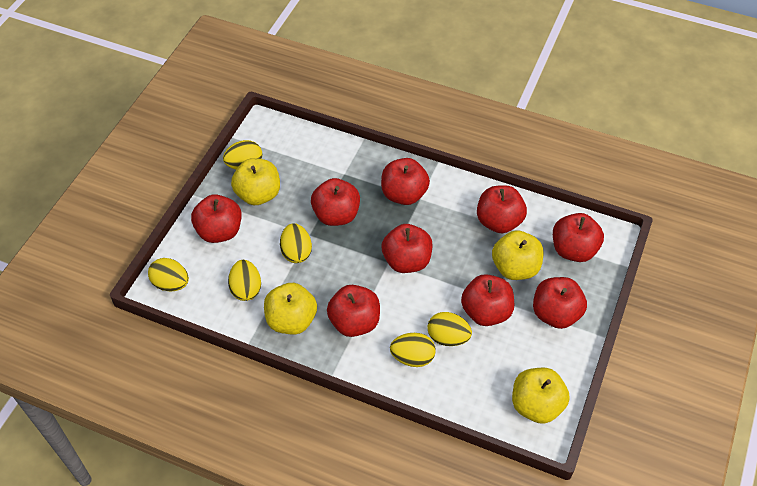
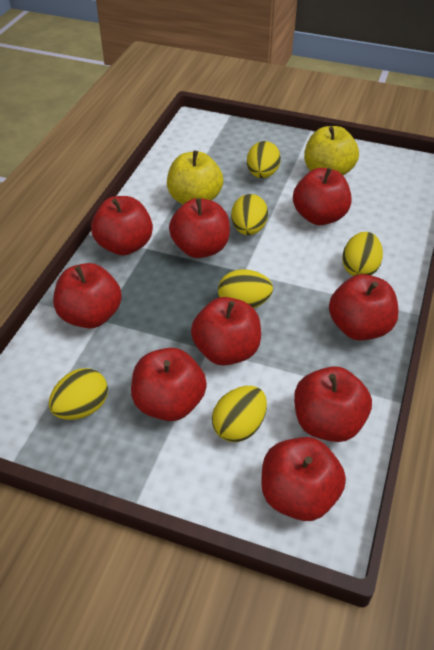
yellow apple: [231,158,280,205] [264,283,317,334] [492,230,544,280] [512,368,570,424] = 4 -> [167,150,223,204] [304,126,359,175] = 2

